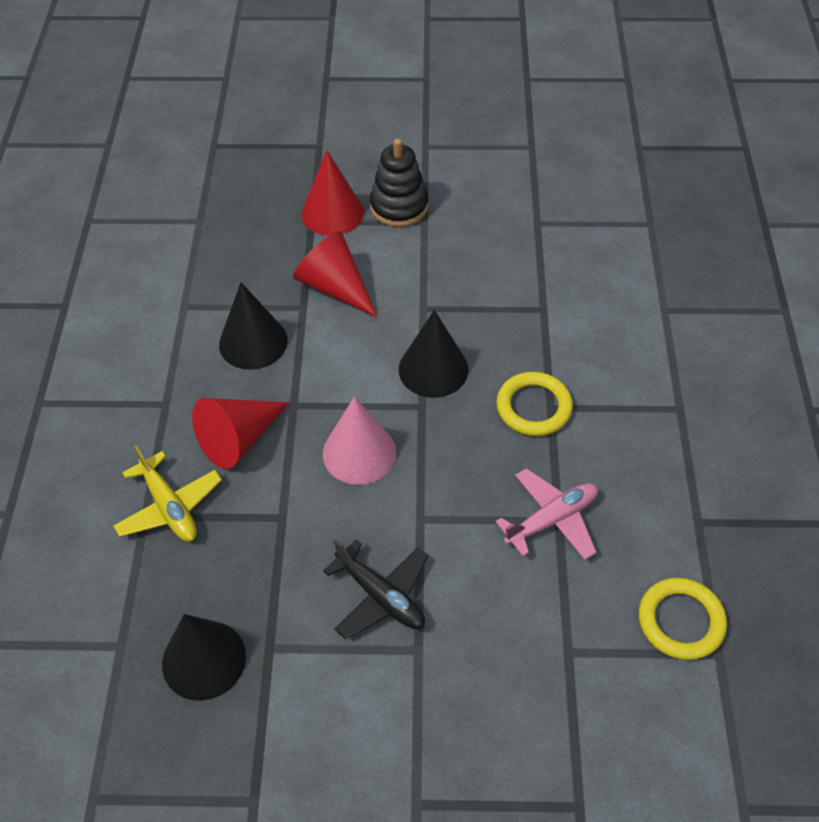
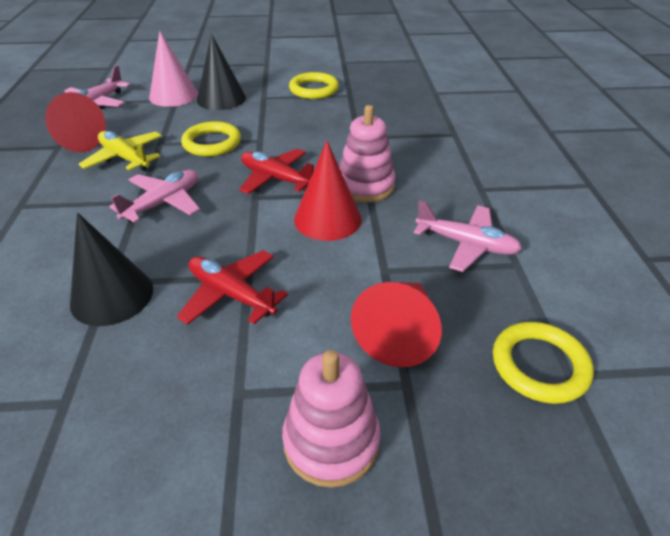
black cone: [162,614,246,701] [219,282,288,370] [399,310,468,398] = 3 -> [70,213,153,326] [197,33,246,110] = 2
black plane: [323,539,428,639] = 1 -> none = 0
black stacking toy: [370,139,428,227] = 1 -> none = 0
pink plane: [495,468,598,560] = 1 -> [64,65,131,109] [109,170,200,223] [414,200,522,272] = 3
pink stacking toy: none = 0 -> [282,350,381,488] [339,105,396,203] = 2
red plane: none = 0 -> [177,250,288,325] [239,149,314,194] = 2
yellow ring: [496,372,573,436] [639,577,727,660] = 2 -> [181,121,241,156] [289,72,339,99] [493,322,594,404] = 3

